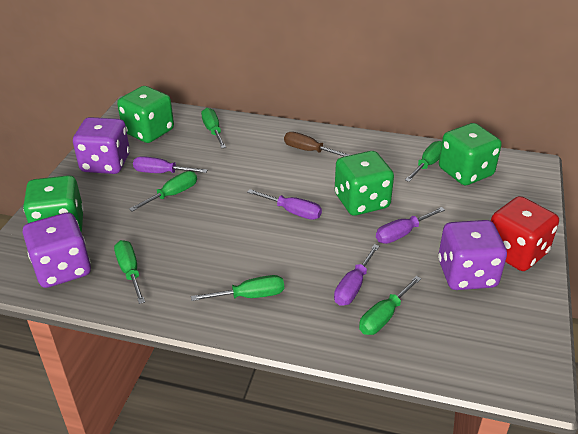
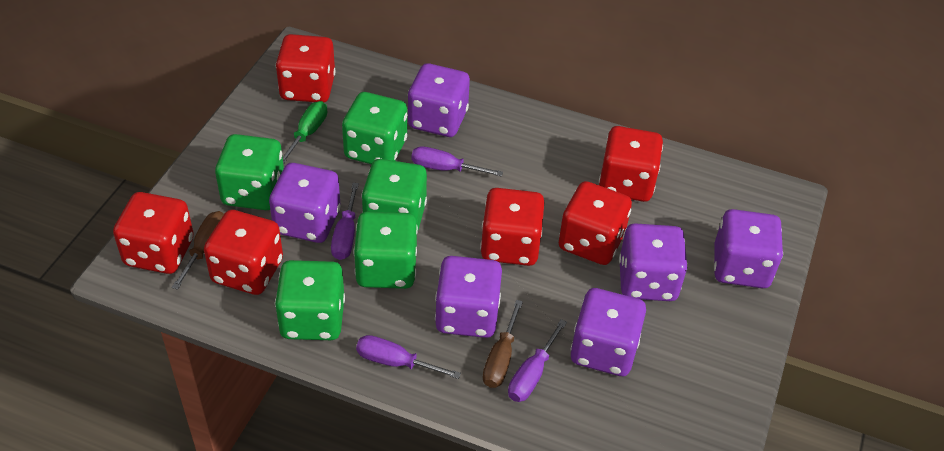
brown screwdriver: [284,132,349,157] = 1 -> [171,211,224,290] [483,300,523,388] = 2
green dice: [23,175,84,232] [117,86,174,143] [335,151,394,216] [439,123,502,185] = 4 -> [215,134,284,210] [275,260,345,340] [342,92,407,164] [354,212,418,289] [361,159,427,230] = 5
green screwdriver: [114,240,145,304] [129,171,197,212] [191,275,284,301] [201,108,226,148] [359,276,421,335] [405,141,442,182] = 6 -> [283,101,327,165] = 1
purple dice: [23,212,91,288] [73,117,130,174] [438,220,507,290] = 3 -> [269,163,341,243] [408,63,470,137] [435,256,502,338] [571,288,646,376] [619,223,688,301] [714,209,783,288] = 6
red dice: [491,196,559,271] = 1 -> [113,192,194,274] [204,210,283,295] [276,34,336,102] [480,188,545,266] [559,181,632,265] [599,126,663,202] = 6

